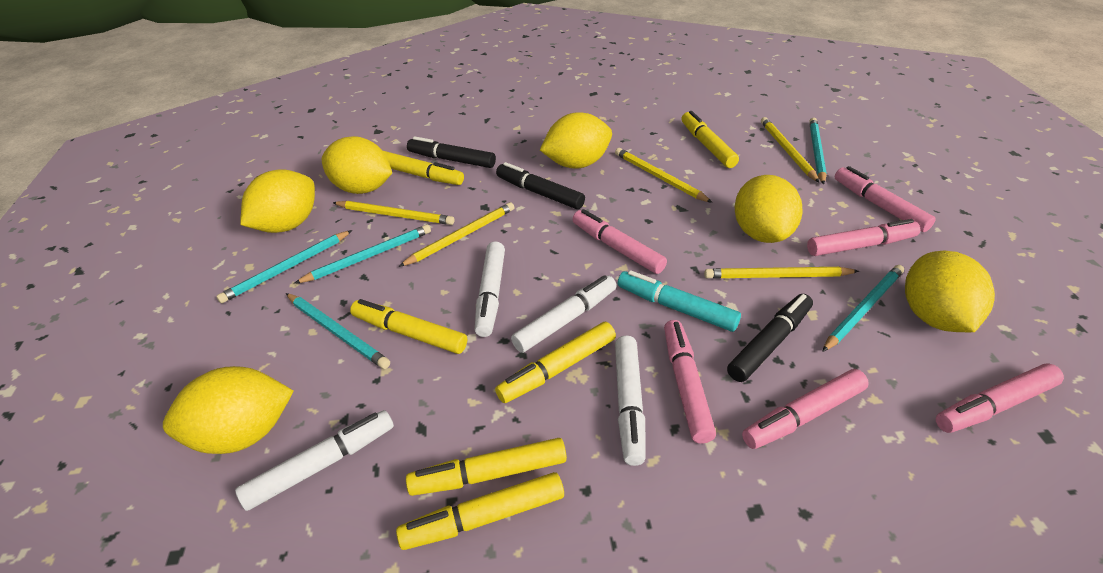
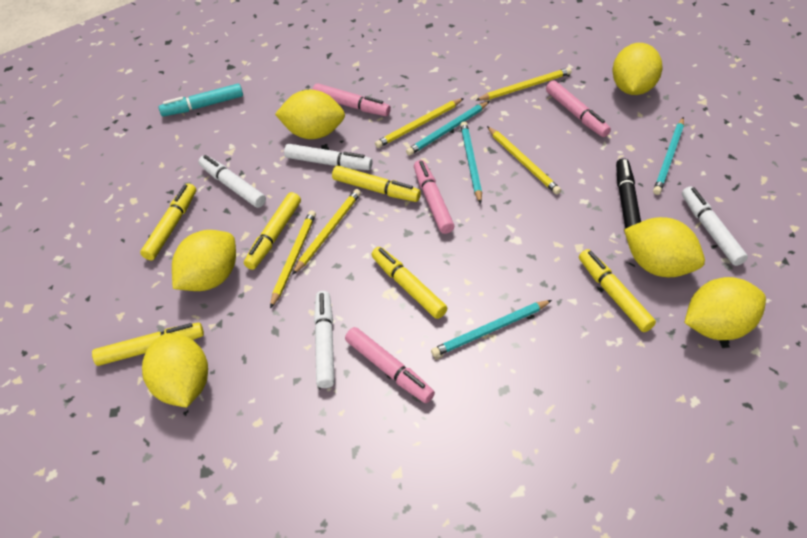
black marker: [407,136,496,168] [496,162,585,209] [727,294,813,382] = 3 -> [616,158,641,229] = 1
pink marker: [572,209,667,274] [664,320,716,444] [742,369,869,449] [807,219,920,256] [835,166,936,232] [936,363,1064,433] = 6 -> [312,83,391,116] [345,327,435,403] [414,160,454,234] [546,80,611,137] = 4
turquoise pencil: [216,230,352,303] [286,293,390,369] [294,224,431,284] [809,118,827,185] [822,265,904,352] = 5 -> [406,101,490,156] [431,300,552,357] [460,122,482,204] [653,117,684,195] = 4

